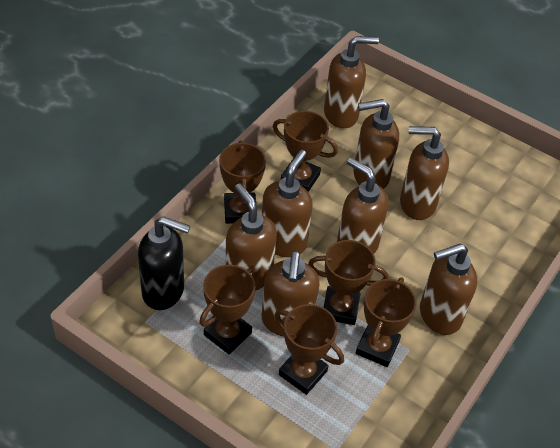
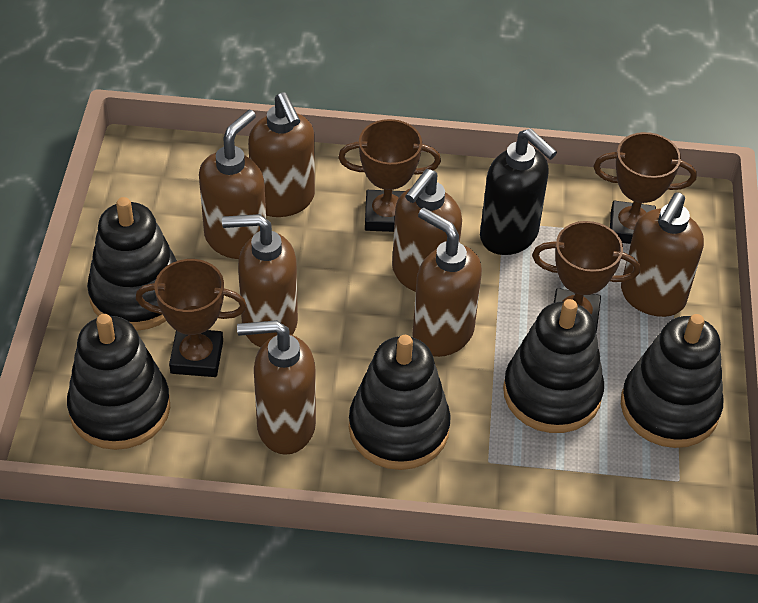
black stacking toy: none = 0 -> [67,314,170,450] [87,197,177,331] [349,335,451,470] [503,299,604,433] [621,314,723,448] = 5
brown soap dispenser: [225,184,277,291] [262,150,313,257] [262,251,320,336] [324,36,379,128] [337,157,389,254] [353,99,399,189] [400,126,449,220] [420,244,477,335] = 8 -> [199,110,266,259] [222,214,298,347] [237,320,316,455] [248,93,315,217] [392,169,462,292] [412,208,482,357] [621,192,704,317] = 7
brown trophy: [199,265,257,354] [219,140,266,224] [273,111,338,192] [275,304,344,395] [308,240,388,325] [356,277,416,367] = 6 -> [136,259,247,377] [338,119,441,232] [532,221,640,332] [593,132,697,244] = 4

